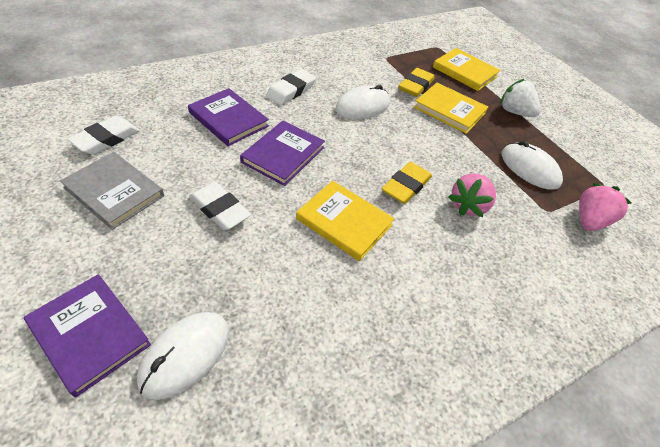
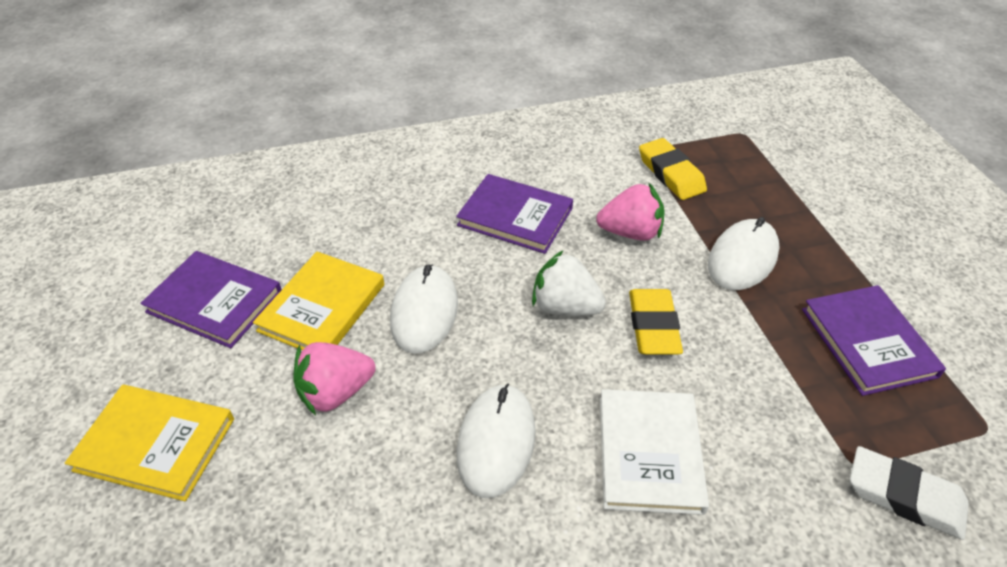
grey book: [60,152,164,230] = 1 -> none = 0
white book: none = 0 -> [600,389,709,515] = 1
white eraser: [67,116,140,155] [189,182,251,231] [266,69,316,105] = 3 -> [850,446,969,540] = 1
yellow book: [296,181,395,261] [414,83,488,134] [433,48,501,91] = 3 -> [65,385,234,501] [253,252,384,350] = 2

